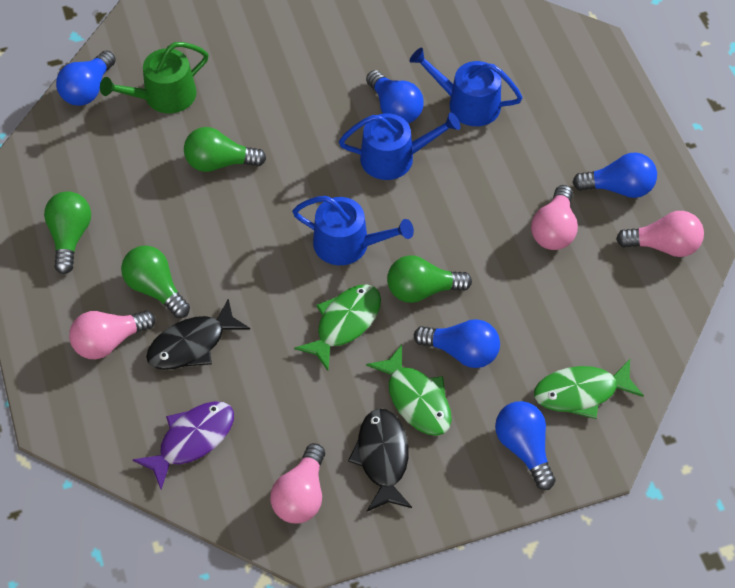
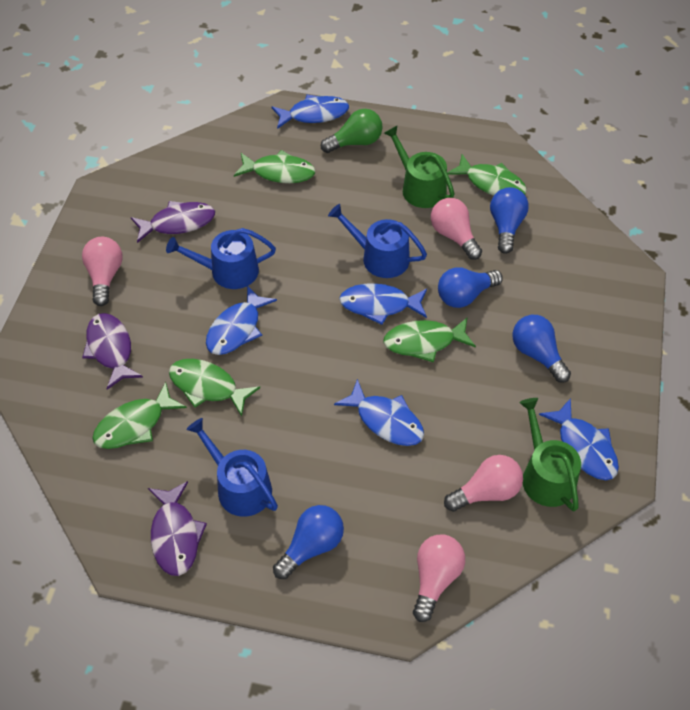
black fish: [146,298,250,370] [348,408,412,511] = 2 -> none = 0
blue fish: none = 0 -> [206,285,277,355] [272,94,349,129] [334,379,424,446] [339,283,427,325] [539,398,619,480] = 5
blue light bulb: [56,50,116,106] [366,70,424,124] [414,319,500,368] [495,401,556,490] [572,152,657,198] = 5 -> [273,505,344,579] [438,267,503,308] [490,187,529,254] [513,315,571,383] = 4
green fish: [295,284,381,371] [366,345,452,436] [534,359,644,419] = 3 -> [92,382,187,449] [169,359,260,416] [234,150,316,183] [383,317,476,362] [447,154,527,196] = 5
green light bulb: [44,191,91,274] [121,246,190,318] [184,127,266,172] [387,256,472,303] = 4 -> [321,109,382,153] = 1
green watering can: [100,42,209,113] = 1 -> [384,126,455,208] [519,398,581,511] = 2
purple fish: [133,401,234,489] = 1 -> [82,313,143,390] [131,201,215,243] [148,481,207,576] = 3

